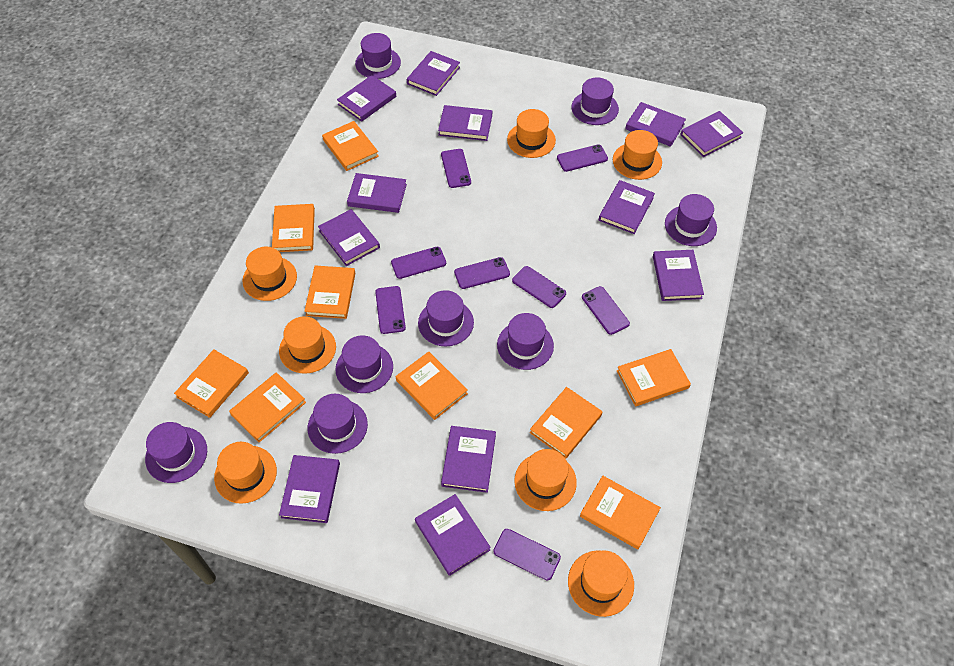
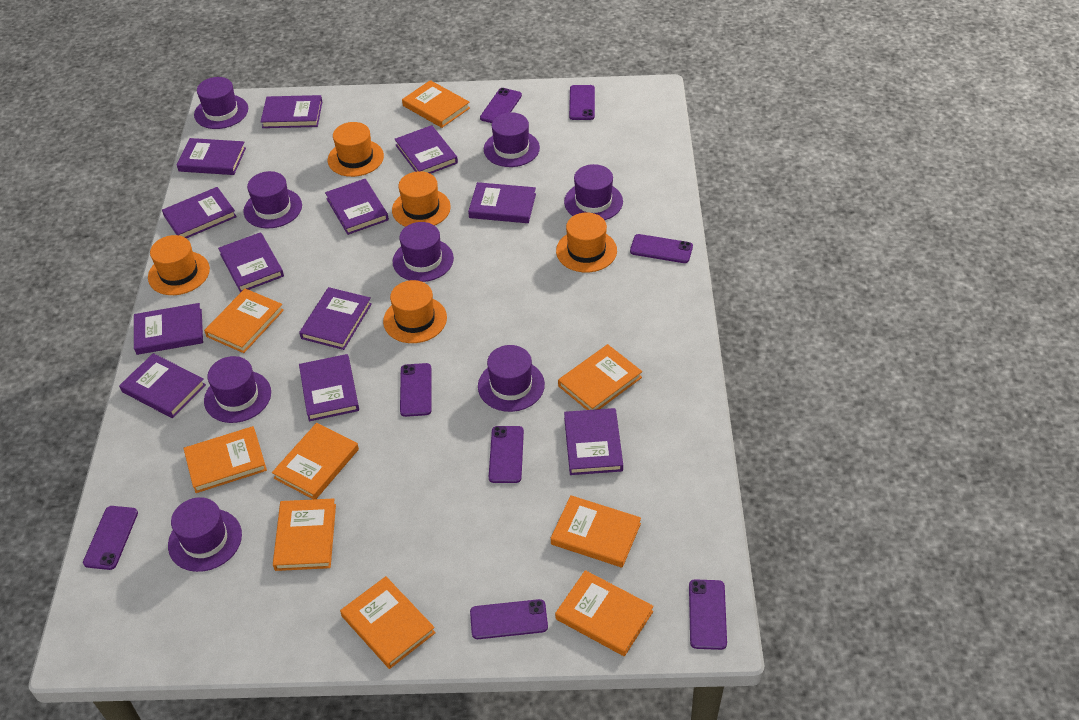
orange hat: [214,442,277,504] [242,247,297,301] [279,316,336,374] [507,109,556,158] [514,449,577,511] [568,550,634,617] [613,130,662,180] = 7 -> [148,235,210,295] [328,122,384,177] [383,280,447,343] [392,171,451,227] [556,213,617,272] = 5

